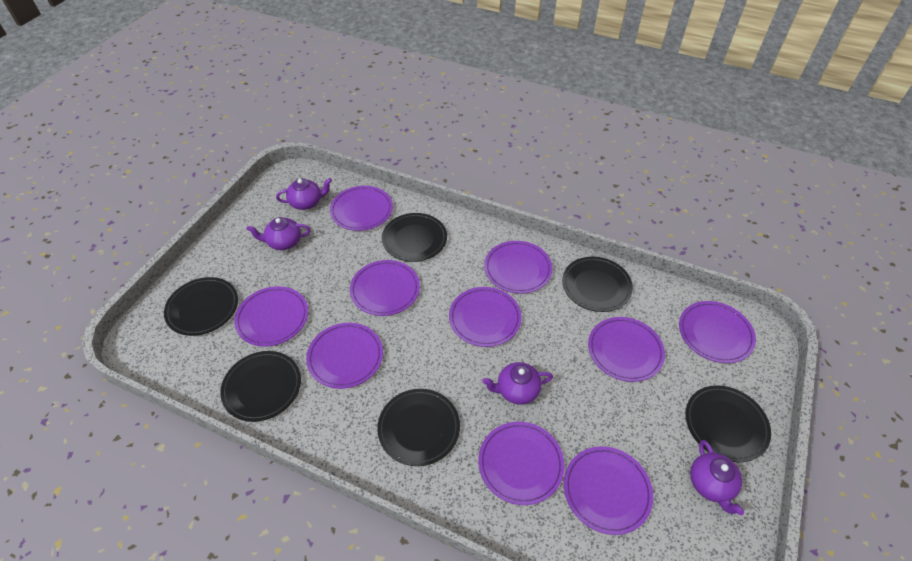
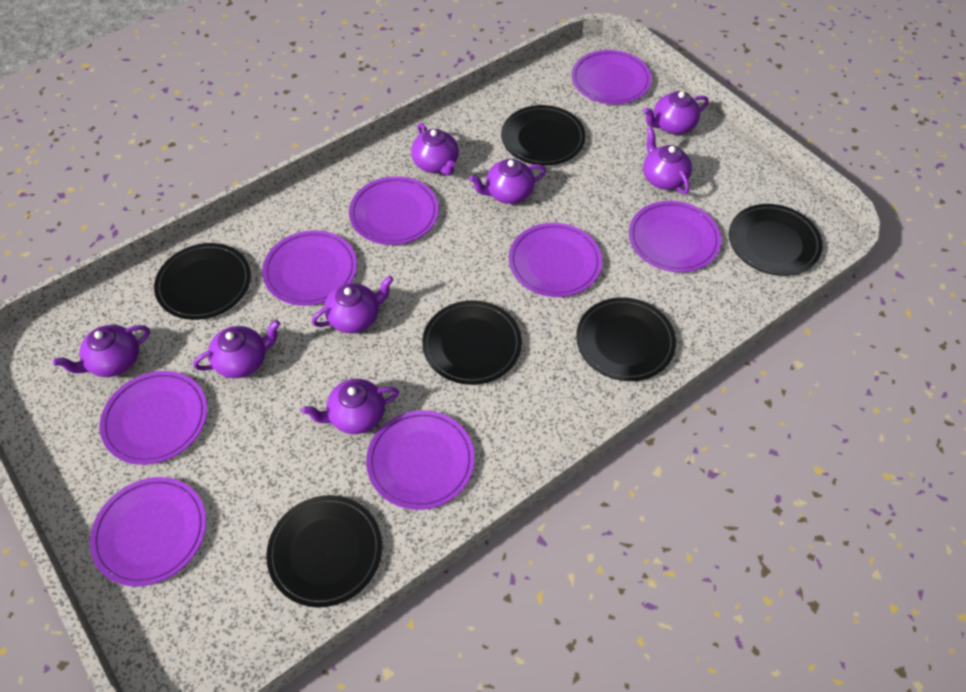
purple plate: [234,286,308,346] [306,323,383,389] [330,186,393,231] [350,260,420,316] [449,287,522,347] [478,422,565,505] [484,241,553,294] [564,446,653,535] [588,317,665,382] [679,301,756,363] = 10 -> [90,477,206,587] [100,371,207,465] [262,230,357,306] [349,176,439,245] [366,410,475,510] [509,223,602,297] [571,50,652,104] [629,201,721,272] = 8
purple teapot: [246,217,311,250] [276,178,332,210] [482,362,553,405] [690,440,744,515] = 4 -> [53,325,150,377] [193,320,280,378] [302,379,399,434] [312,276,394,333] [411,123,459,176] [469,159,546,204] [643,91,709,134] [643,127,692,194] = 8

